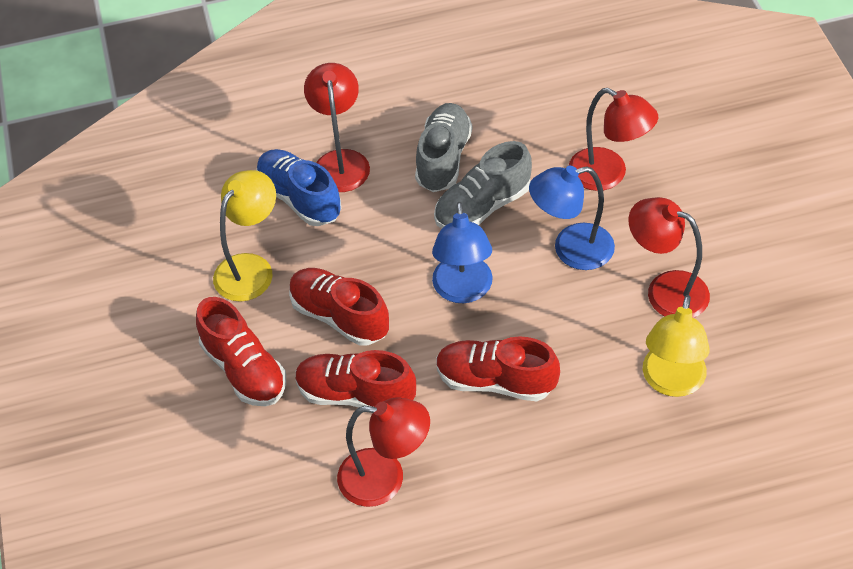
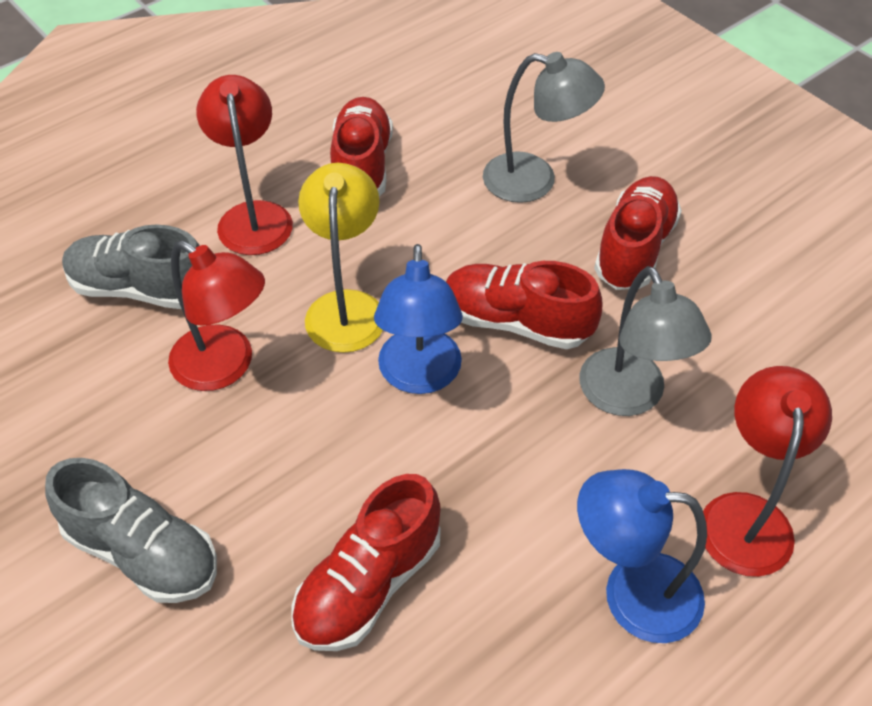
blue shoe: [256,149,341,226] = 1 -> none = 0
grey lamp: none = 0 -> [483,52,605,203] [579,266,712,416] = 2
red lamp: [304,63,370,192] [337,397,430,507] [569,88,658,191] [628,197,710,318] = 4 -> [168,241,265,391] [196,75,293,255] [703,366,832,577] = 3
yellow lamp: [213,170,276,302] [643,295,710,397] = 2 -> [298,163,383,353] = 1

